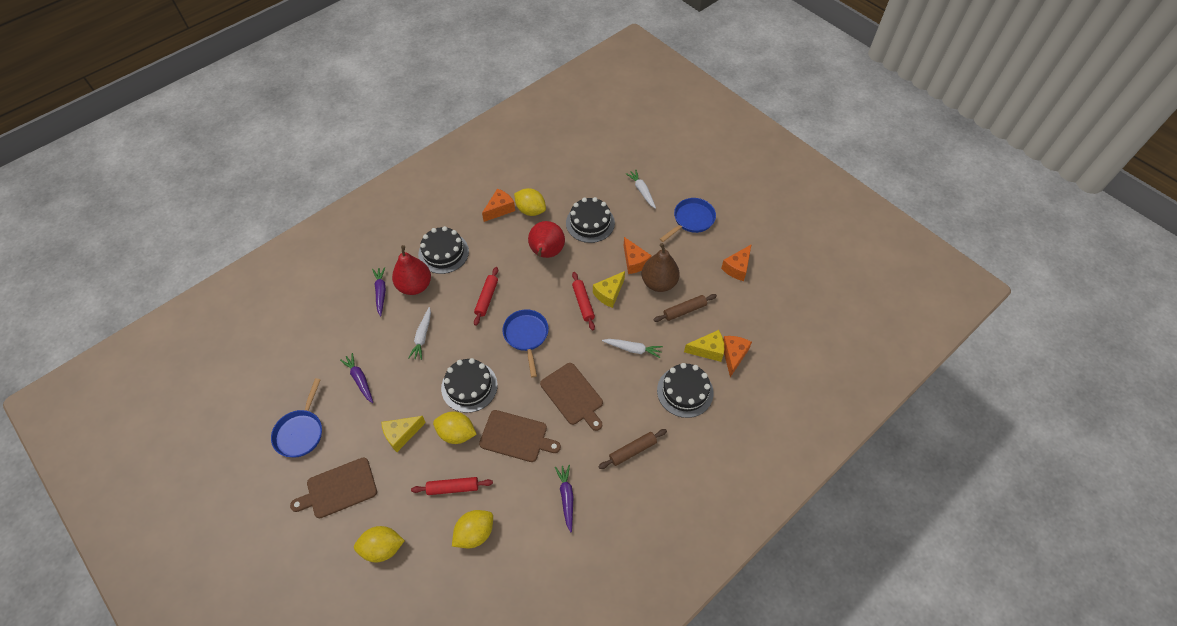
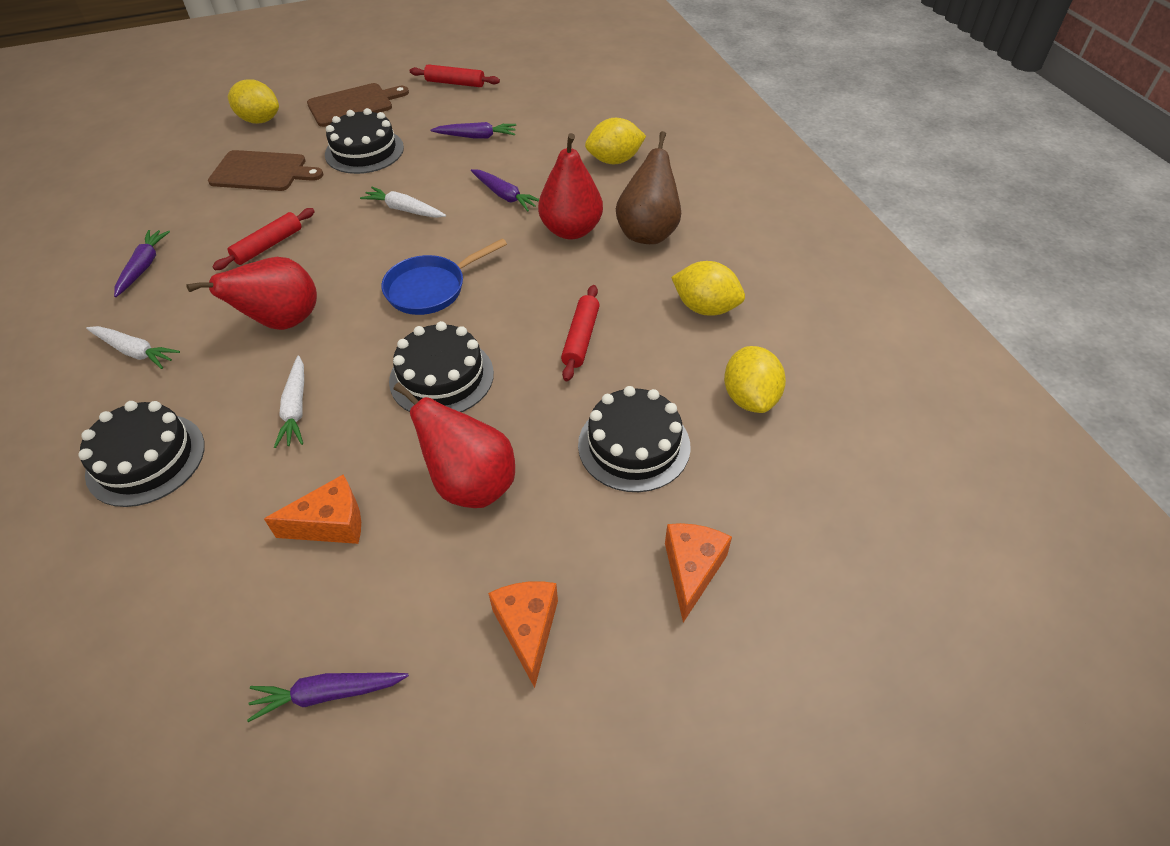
blue pan: [271,378,322,458] [502,309,549,377] [660,198,716,242] = 3 -> [381,238,507,315] = 1
brown cutting board: [290,457,377,518] [479,410,561,462] [540,363,603,431] = 3 -> [208,150,323,191] [307,83,409,127] = 2
brown rolling pin: [598,429,667,469] [653,294,717,322] = 2 -> none = 0
orange cheese: [482,188,515,222] [624,237,652,274] [721,244,752,281] [723,336,752,377] = 4 -> [264,475,361,544] [488,581,558,688] [665,523,732,623] = 3
purple carrot: [340,353,373,403] [372,267,386,316] [555,465,574,532] = 3 -> [114,230,170,297] [247,673,409,722] [431,122,516,139] [471,169,539,211] = 4
red pear: [392,245,431,295] [528,221,565,258] = 2 -> [186,257,317,330] [394,382,515,508] [538,133,603,240] = 3
yellow cheese: [381,416,426,452] [593,271,625,308] [684,330,724,362] = 3 -> none = 0

